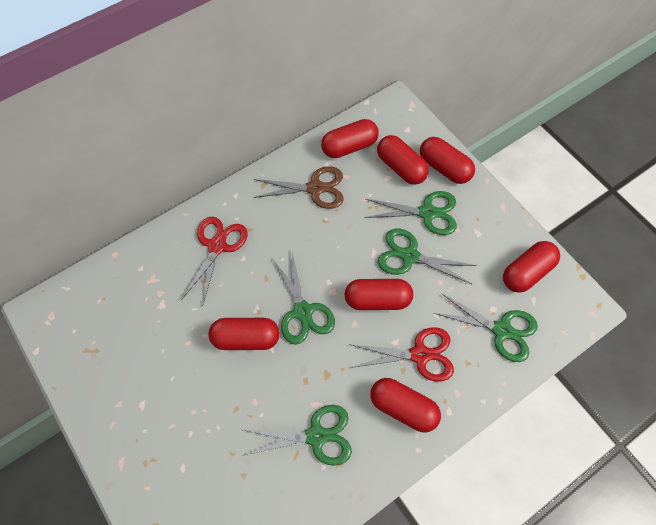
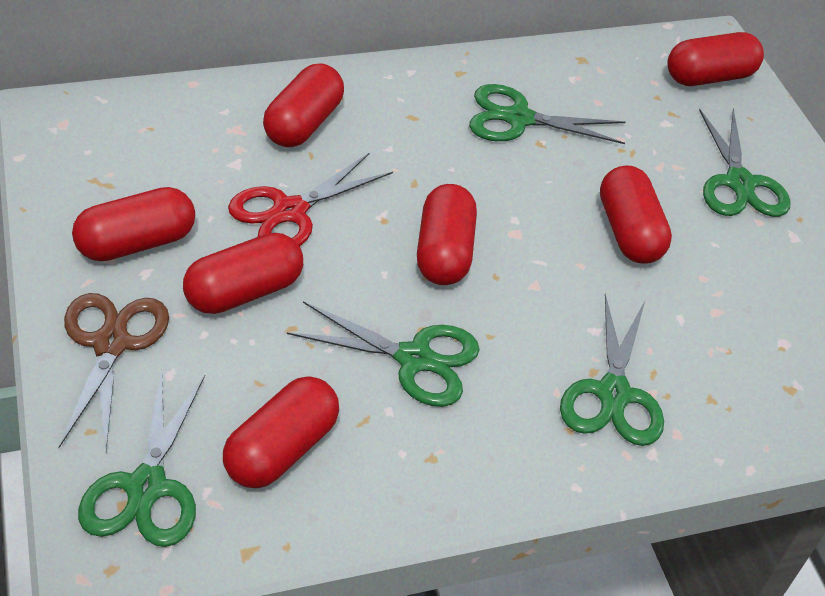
red scissors: [181,216,248,307] [351,327,454,382] = 2 -> [228,153,393,247] = 1

